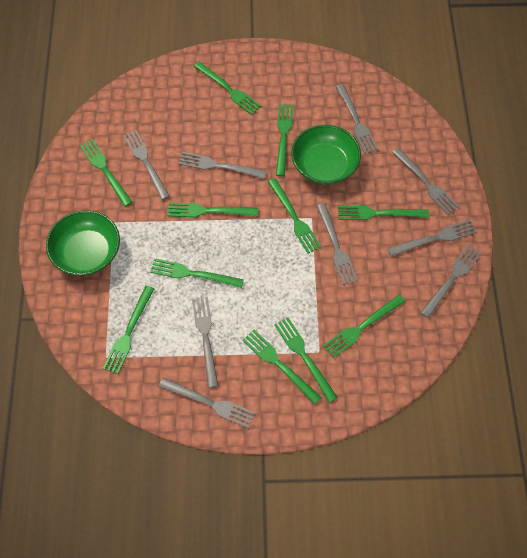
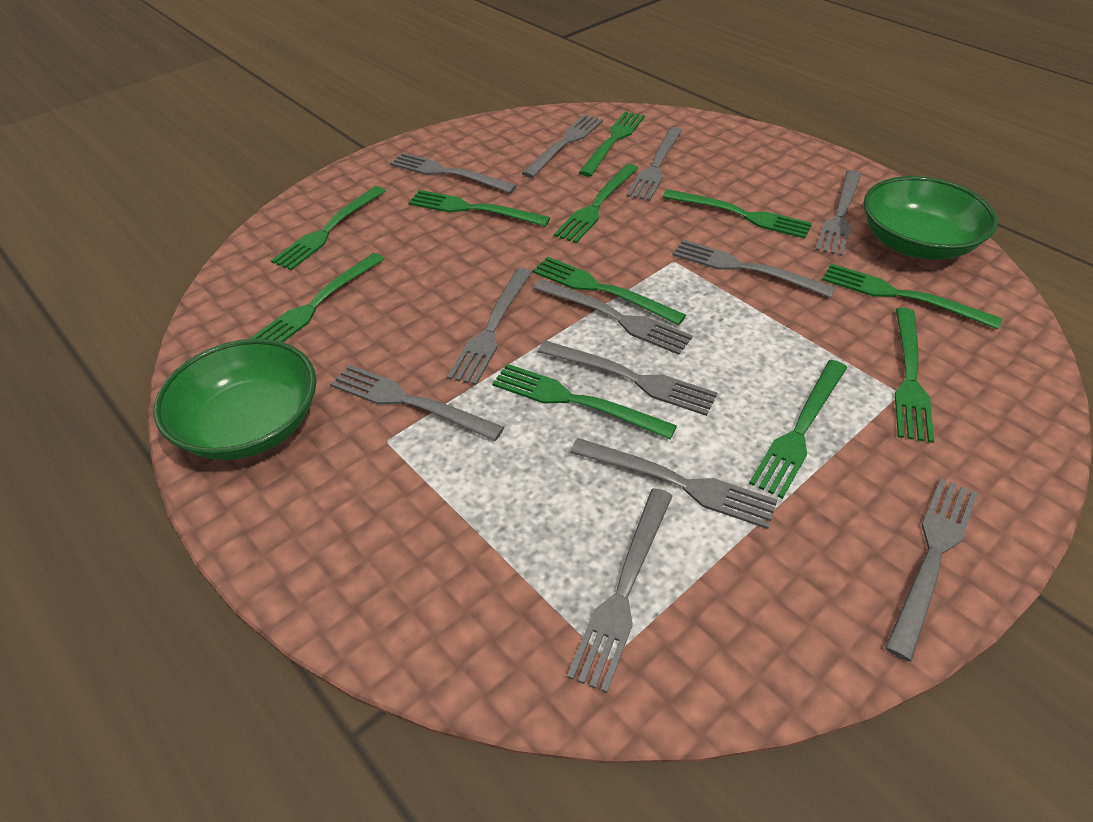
grey fork: [123,130,170,200] [158,378,255,428] [178,152,266,178] [192,296,218,388] [317,203,358,285] [335,84,378,154] [388,220,476,257] [392,148,459,215] [420,244,481,318] = 9 -> [330,365,504,441] [390,153,517,193] [447,268,532,385] [522,114,603,178] [534,279,693,355] [538,341,718,416] [567,488,673,693] [570,438,777,529] [627,127,683,201] [672,240,836,298] [815,170,861,256] [885,478,978,661] = 12

